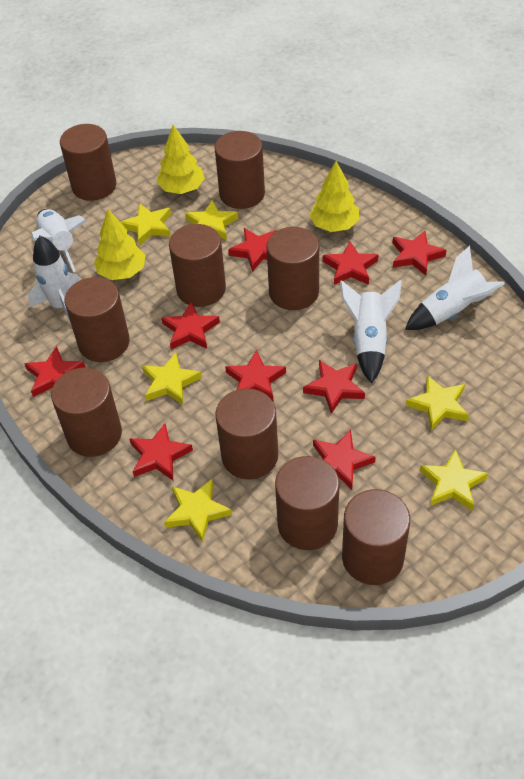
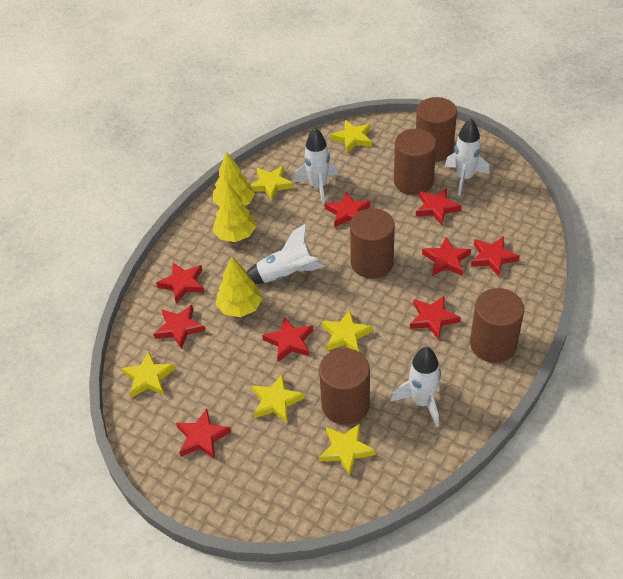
brown cylinder: [51,367,122,457] [60,124,116,201] [65,277,130,362] [169,224,226,307] [215,131,265,209] [215,388,278,480] [266,227,319,310] [275,456,339,550] [342,489,410,585] = 9 -> [319,348,370,425] [350,208,395,278] [394,129,436,195] [416,97,457,162] [470,288,524,363] = 5

